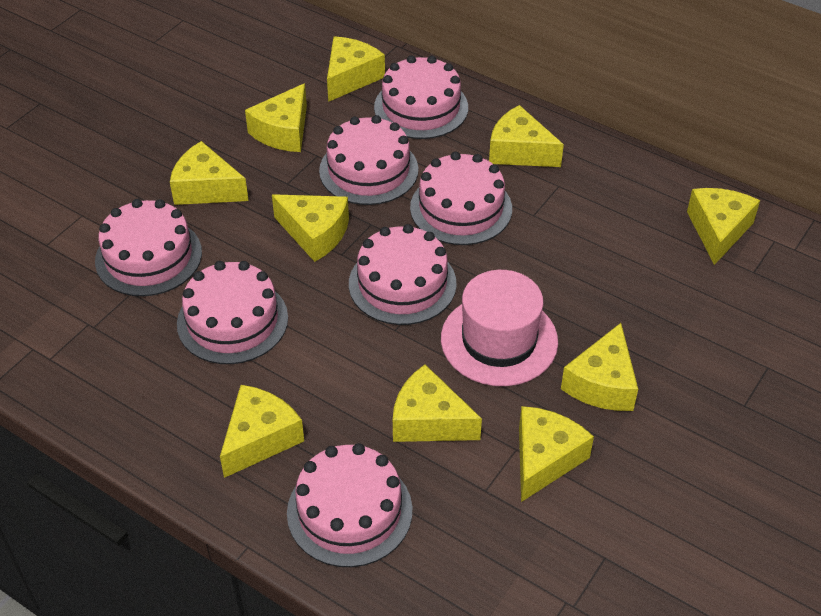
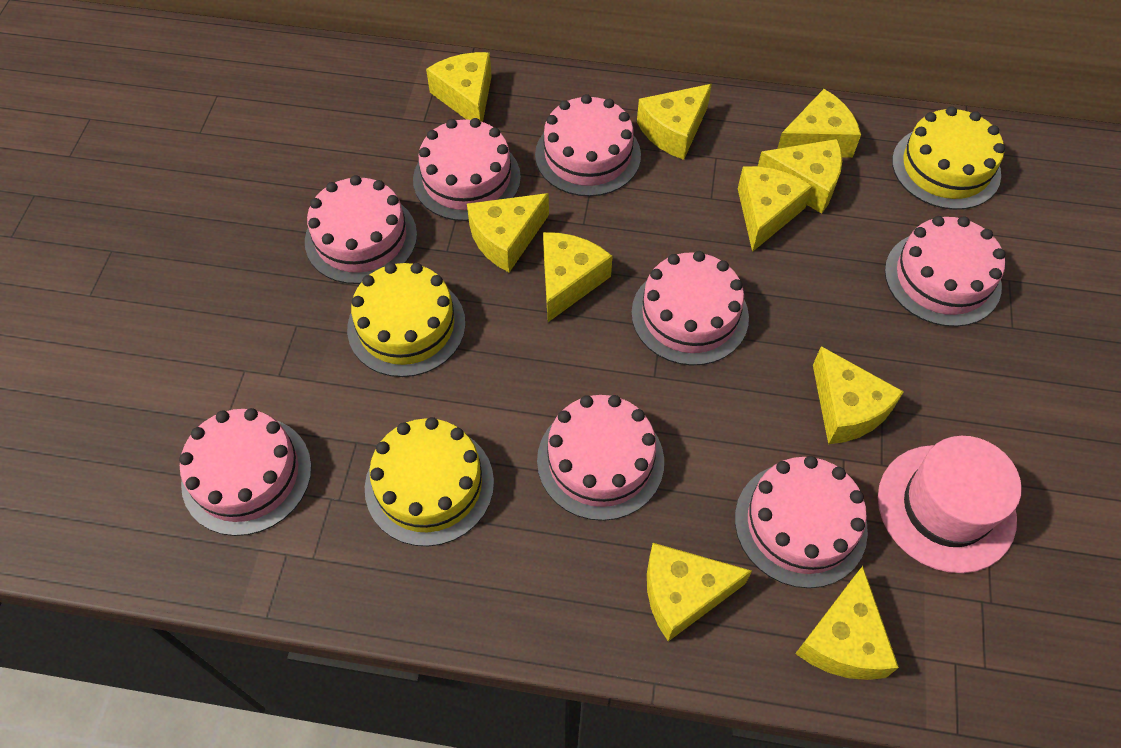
pink cake: [95,199,202,296] [177,261,288,364] [287,443,412,567] [319,115,418,205] [349,224,457,325] [374,55,468,139] [410,152,512,245] = 7 -> [179,408,312,536] [305,175,417,284] [413,118,521,221] [535,94,641,197] [537,395,664,521] [631,251,749,366] [735,456,868,588] [885,216,1005,327] = 8
yellow cake: none = 0 -> [347,263,466,377] [365,417,494,546] [892,106,1005,210] = 3

